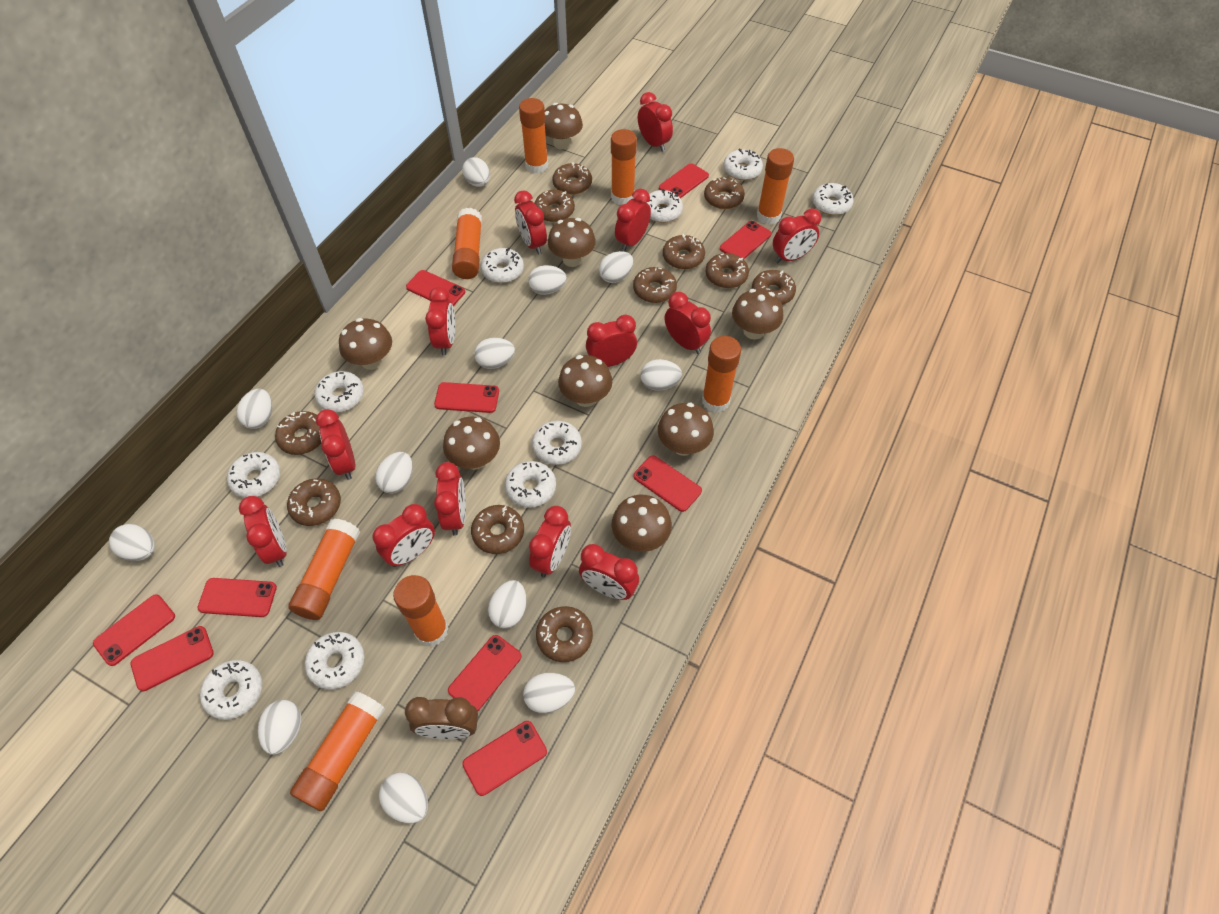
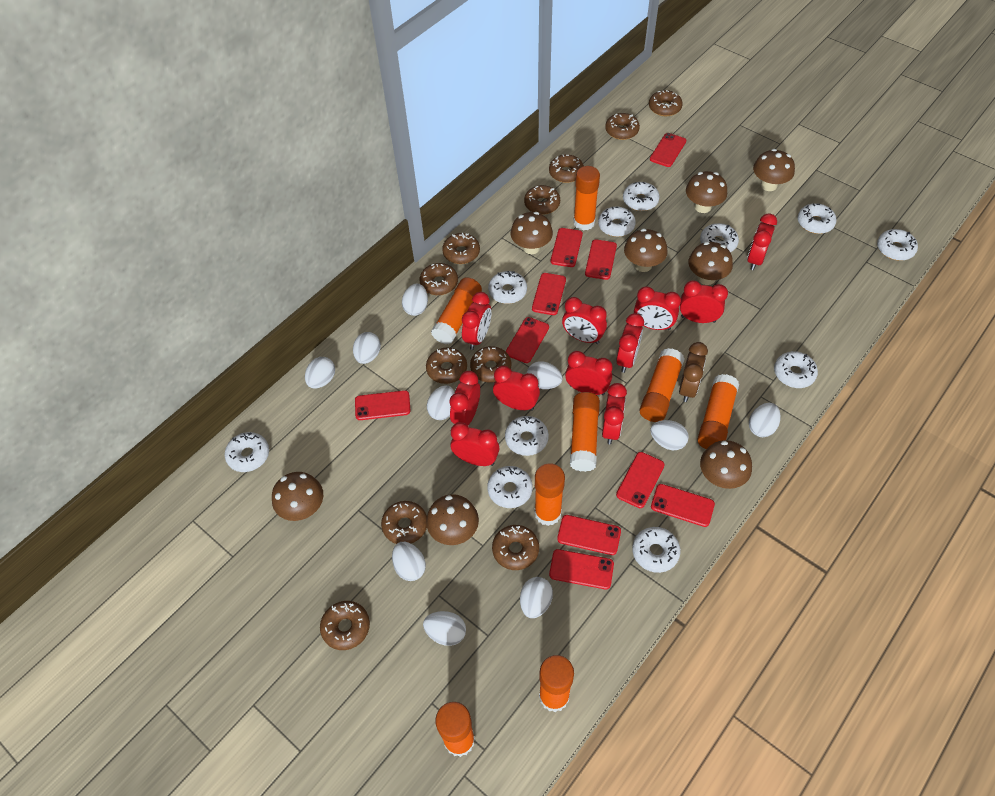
red clock: [239,496,287,567] [316,409,355,480] [372,504,435,567] [425,287,455,356] [434,462,466,536] [514,190,547,254] [529,506,571,578] [579,544,639,600] [586,315,637,367] [615,189,651,251] [638,92,673,152] [665,292,711,354] [773,209,821,263] = 13 -> [449,371,480,425] [451,422,499,466] [462,292,491,350] [493,366,540,411] [562,297,607,344] [565,351,613,395] [602,383,627,444] [616,313,644,373] [634,286,681,330] [680,280,728,323] [747,213,777,270] = 11
white donut: [200,660,262,720] [227,452,280,498] [305,632,364,690] [315,371,364,412] [481,248,524,283] [505,461,556,508] [532,421,582,465] [646,189,683,223] [723,148,763,180] [812,183,854,215] = 10 -> [225,432,269,472] [487,466,533,508] [488,271,527,304] [505,416,549,456] [598,207,636,237] [623,182,660,211] [632,527,681,573] [700,223,739,252] [774,351,818,388] [798,203,836,234] [877,229,918,261] = 11
white egg: [109,524,155,561] [236,389,272,429] [258,700,301,755] [375,452,413,493] [379,772,428,824] [462,157,490,187] [474,338,515,369] [488,580,527,629] [523,673,575,713] [528,265,567,295] [599,251,633,283] [640,359,682,391] = 12 -> [305,357,335,388] [353,332,381,364] [392,542,426,581] [402,284,428,316] [423,611,466,646] [427,385,454,420] [520,577,553,618] [527,361,563,389] [650,420,689,450] [749,403,781,437] = 10

